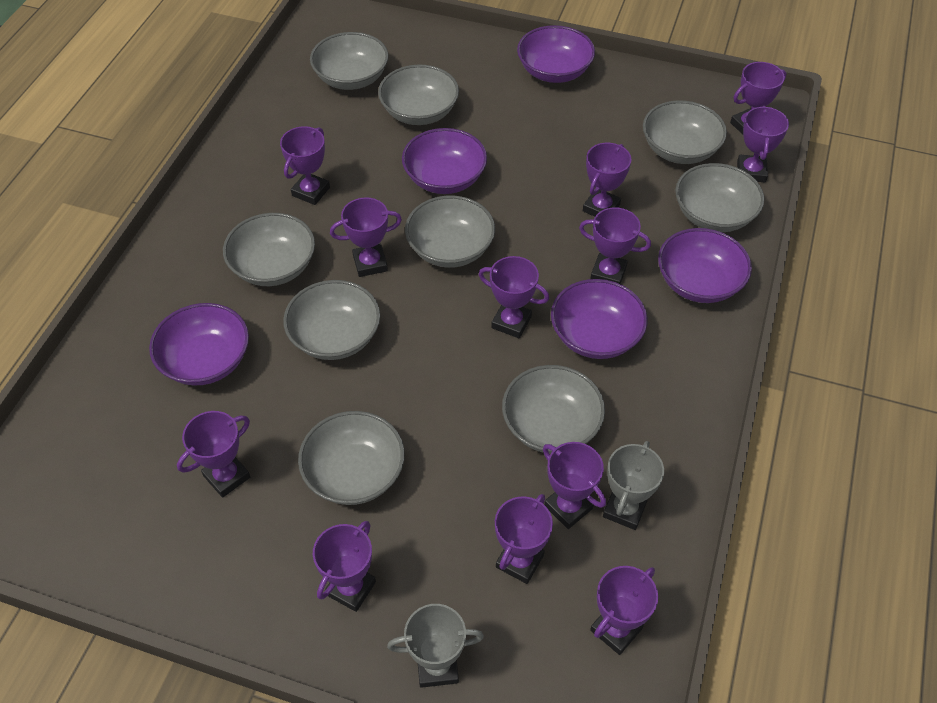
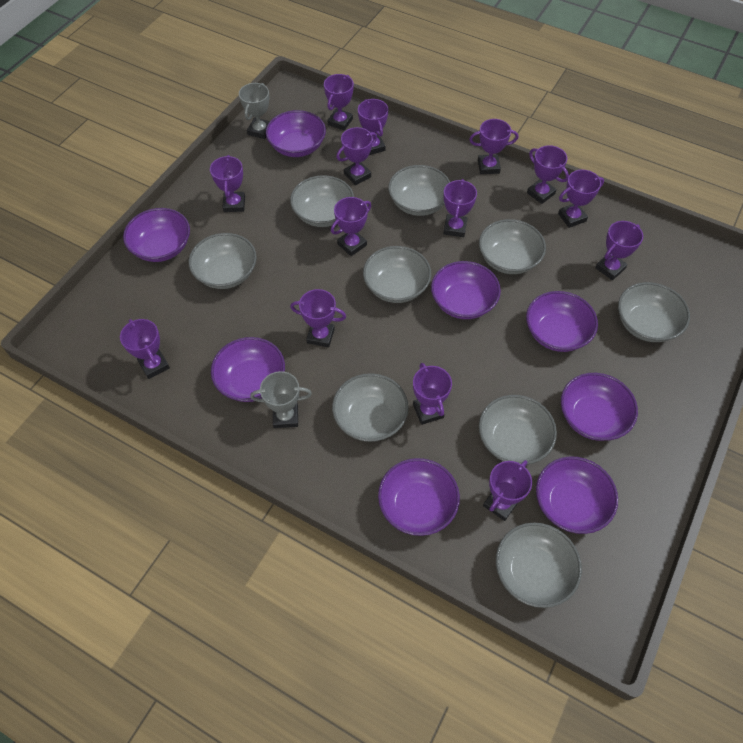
purple bowl: [149,303,249,385] [402,128,487,194] [517,25,595,83] [551,279,648,359] [658,228,752,303] = 5 -> [123,208,190,262] [211,337,285,402] [266,110,326,157] [378,458,460,536] [431,261,501,319] [526,291,598,352] [536,456,618,534] [561,373,638,441] = 8
purple trophy: [177,411,250,498] [280,126,330,205] [313,521,376,612] [330,197,402,277] [479,256,549,338] [495,494,553,584] [543,442,606,529] [579,208,651,284] [583,143,631,217] [590,566,658,655] [730,62,786,135] [737,106,789,182] = 12 -> [120,319,170,379] [210,155,245,212] [290,289,346,347] [324,74,354,131] [331,197,371,256] [336,127,377,185] [358,99,388,155] [413,363,452,425] [443,179,477,237] [469,119,518,174] [483,460,532,521] [527,145,569,204] [558,170,604,228] [595,221,643,280] = 14

